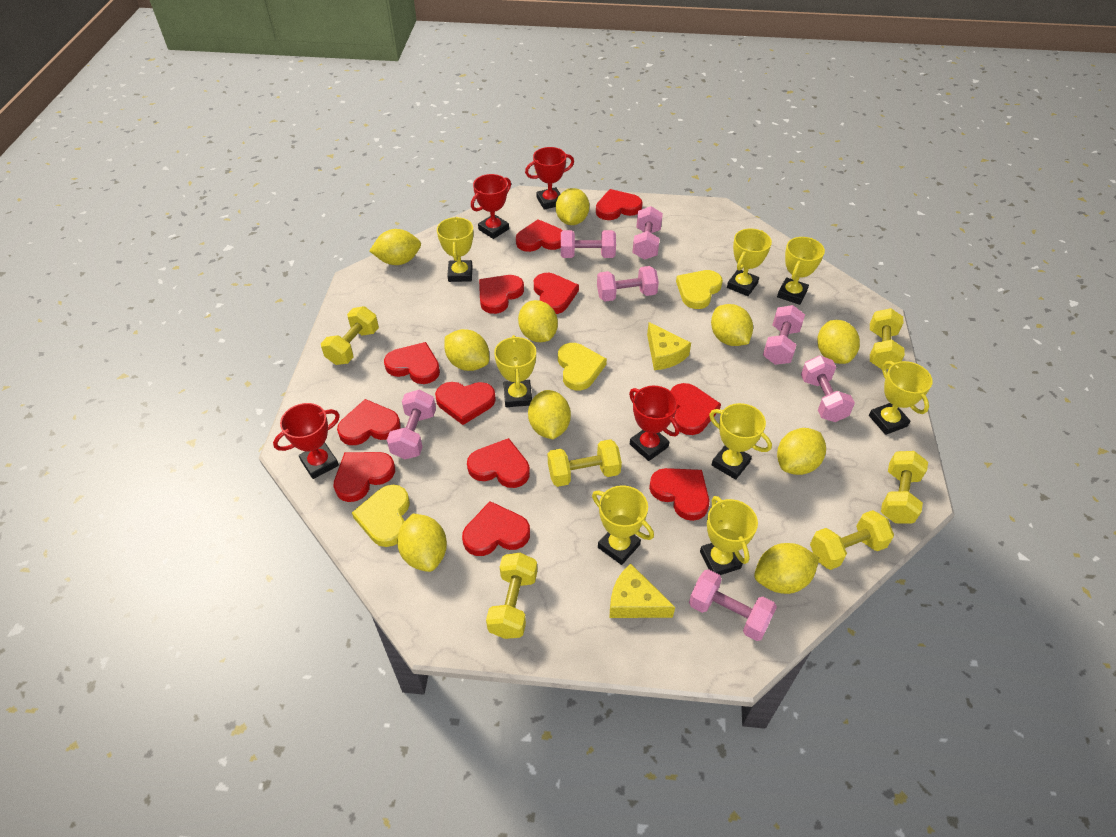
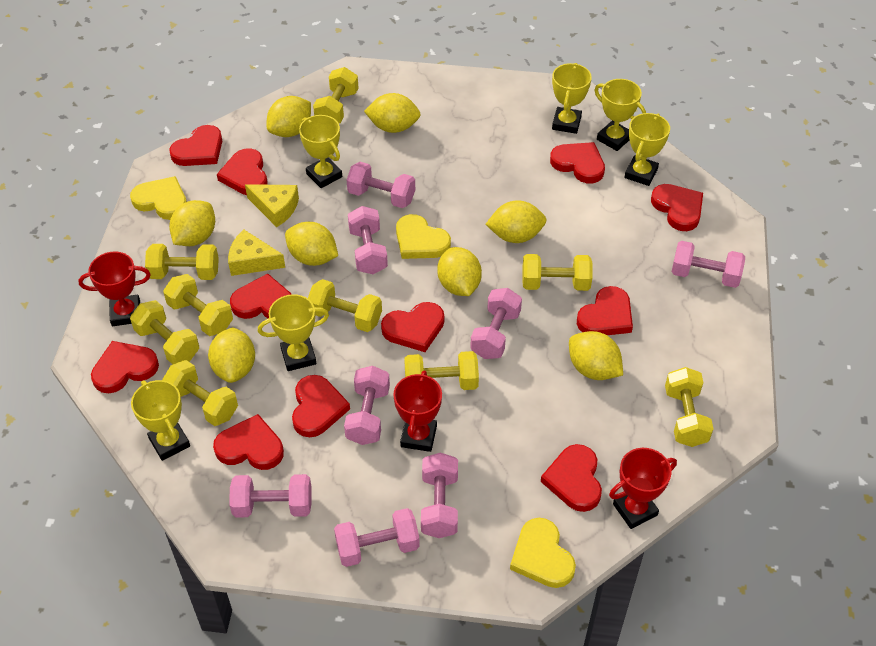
pink dumbbell: [387,390,436,459] [561,230,616,258] [597,266,659,302] [632,206,663,260] [689,569,777,641] [763,305,805,365] [801,356,855,422] = 7 -> [230,474,311,518] [334,508,420,567] [344,366,390,445] [347,162,415,208] [348,206,388,274] [421,453,458,538] [470,288,522,359] [672,241,745,288] = 8
red heart: [334,452,395,502] [337,399,401,445] [384,342,440,384] [435,382,496,425] [462,501,530,556] [467,438,530,488] [479,275,524,314] [516,219,563,252] [534,273,579,314] [596,189,643,220] [649,468,709,521] [670,383,721,435] = 12 -> [91,341,159,393] [169,125,222,166] [213,414,284,470] [217,148,268,195] [230,273,291,319] [292,375,350,437] [381,302,444,352] [541,444,602,512] [550,142,605,183] [577,286,633,335] [651,184,703,231] = 11
red trophy: [273,403,340,479] [471,174,511,239] [525,147,574,210] [629,386,679,461] = 4 -> [78,251,151,326] [393,371,442,452] [609,448,677,529] = 3
yellow dumbbell: [321,306,379,365] [486,553,537,639] [548,439,622,487] [810,510,894,570] [870,308,905,369] [881,451,928,523] = 6 -> [130,300,199,364] [145,244,219,280] [162,360,238,426] [163,274,233,336] [308,279,382,332] [313,67,358,123] [404,351,479,390] [522,254,593,291] [665,367,713,447] = 9
yellow lemon: [370,229,421,265] [397,513,447,572] [444,329,489,371] [518,300,558,342] [528,390,571,439] [556,188,589,225] [711,304,753,346] [754,543,819,594] [777,428,826,475] [817,320,860,364] = 10 -> [169,200,215,246] [208,327,255,383] [266,96,311,137] [285,222,338,266] [364,93,421,133] [437,247,482,296] [486,200,547,243] [569,331,623,380] = 8
yellow trophy: [437,217,474,282] [494,335,536,407] [592,485,654,565] [700,496,758,575] [709,403,772,480] [727,229,772,296] [777,237,825,305] [869,361,933,435] = 8 -> [131,380,190,461] [258,294,329,371] [299,115,342,188] [552,63,592,134] [594,79,646,151] [624,113,670,186] = 6

